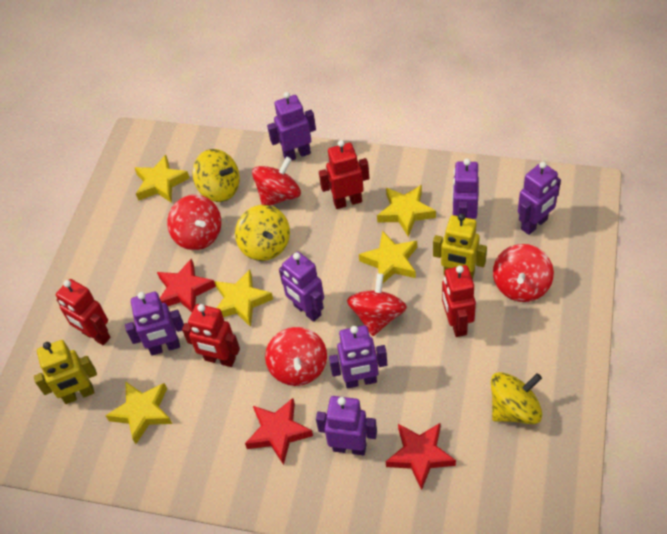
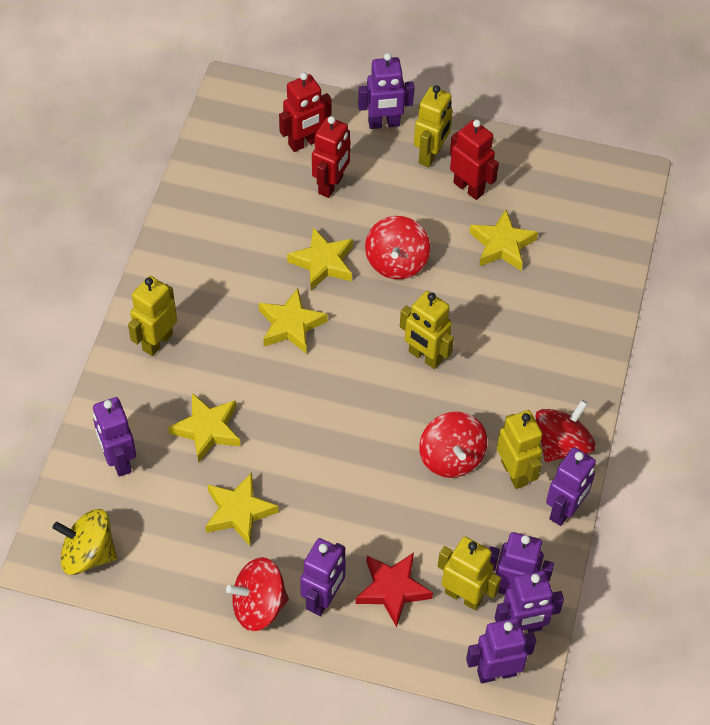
red robot: [56,279,110,345] [182,304,240,367] [319,140,369,209] [442,265,476,337] = 4 -> [279,72,332,152] [312,116,350,198] [450,119,499,200] = 3
red spinning top: [167,195,221,250] [252,157,301,206] [265,327,327,386] [347,273,407,336] [493,244,554,302] = 5 -> [226,557,289,631] [365,216,430,279] [419,412,487,478] [535,400,596,462] = 4
red star: [157,258,216,312] [245,398,313,465] [386,423,456,490] = 3 -> [356,552,433,627] = 1
yellow robot: [34,340,97,404] [433,213,487,280] = 2 -> [128,276,177,356] [400,291,454,369] [414,85,453,167] [438,536,501,610] [497,410,542,489] = 5
yellow spinning top: [192,149,240,202] [235,205,290,261] [491,372,542,424] = 3 -> [53,509,117,575] = 1

